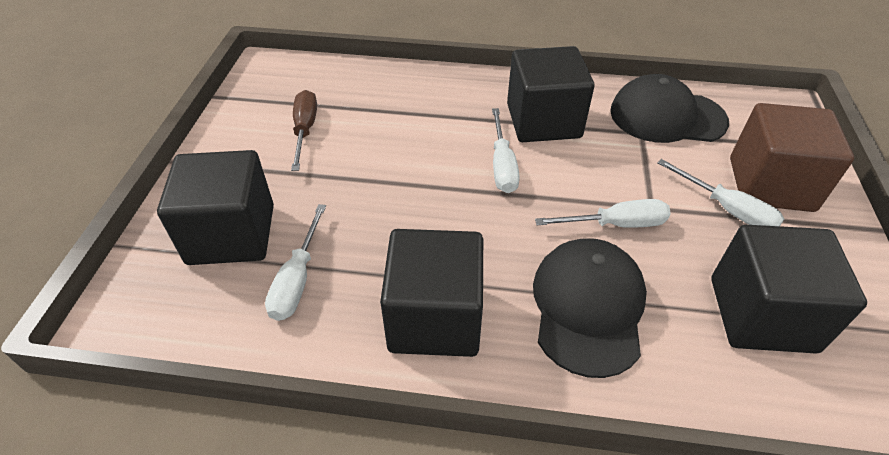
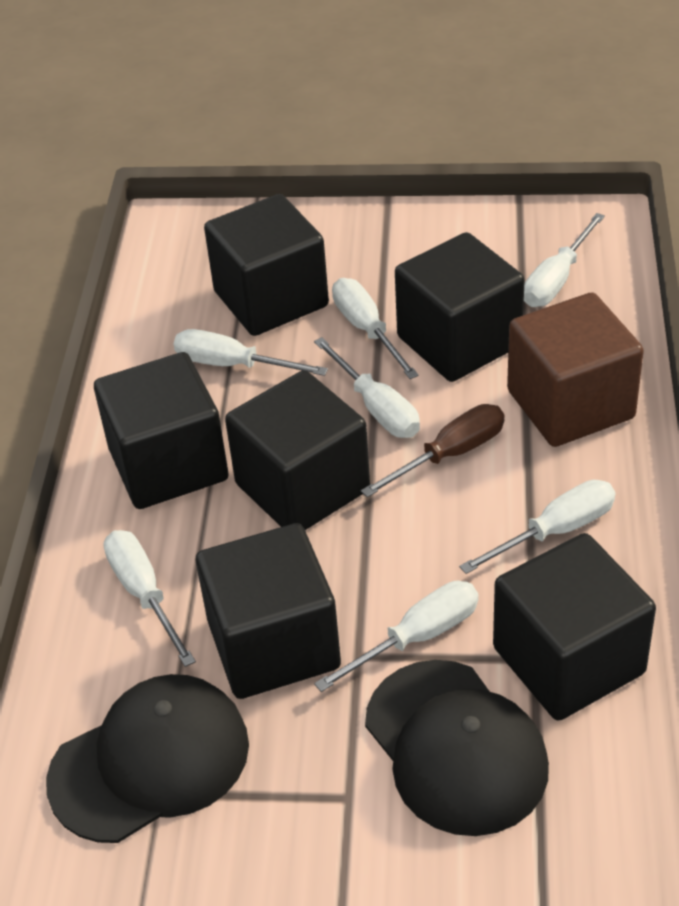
black cube: [157,150,274,265] [380,229,483,357] [507,46,594,142] [711,225,867,354] = 4 -> [94,352,228,509] [196,523,341,699] [204,194,329,336] [225,370,370,530] [395,232,525,382] [493,533,656,721] = 6
white screwdriver: [265,204,326,321] [492,108,520,193] [535,199,671,228] [657,159,784,226] = 4 -> [104,530,196,667] [174,329,328,376] [314,337,420,438] [314,581,479,692] [332,278,419,379] [459,480,615,574] [524,213,605,307] = 7

